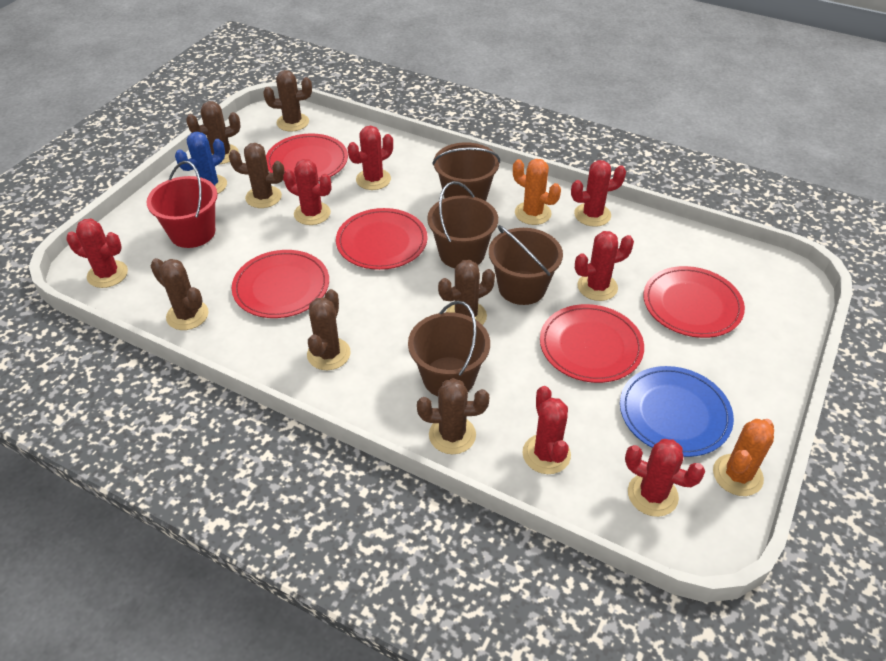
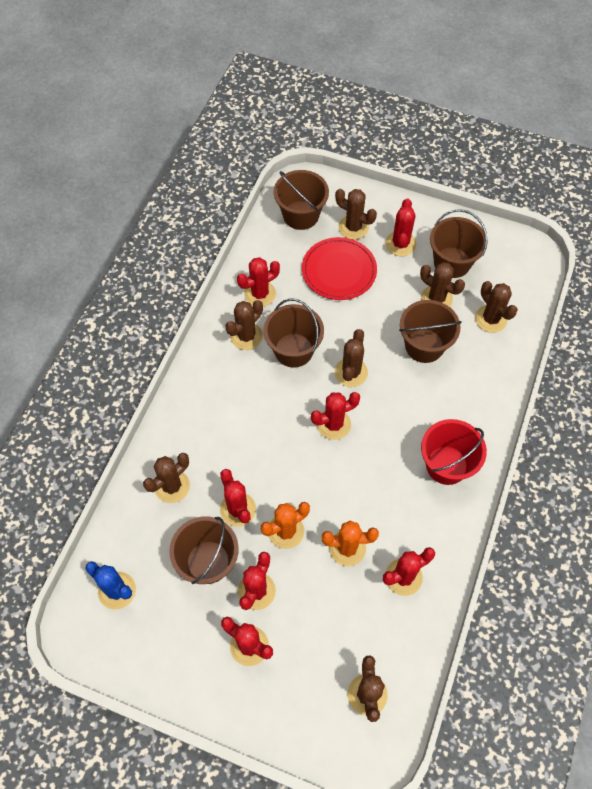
blue plate: [620,366,734,457] = 1 -> none = 0
brown bucket: [408,301,490,396] [427,181,498,268] [432,142,500,201] [489,225,563,305] = 4 -> [169,516,239,584] [264,298,324,367] [274,170,329,230] [399,300,462,363] [430,209,488,278] = 5
red plate: [232,250,329,318] [266,133,348,181] [336,208,428,270] [540,304,644,383] [643,266,745,338] = 5 -> [302,237,377,300] = 1

